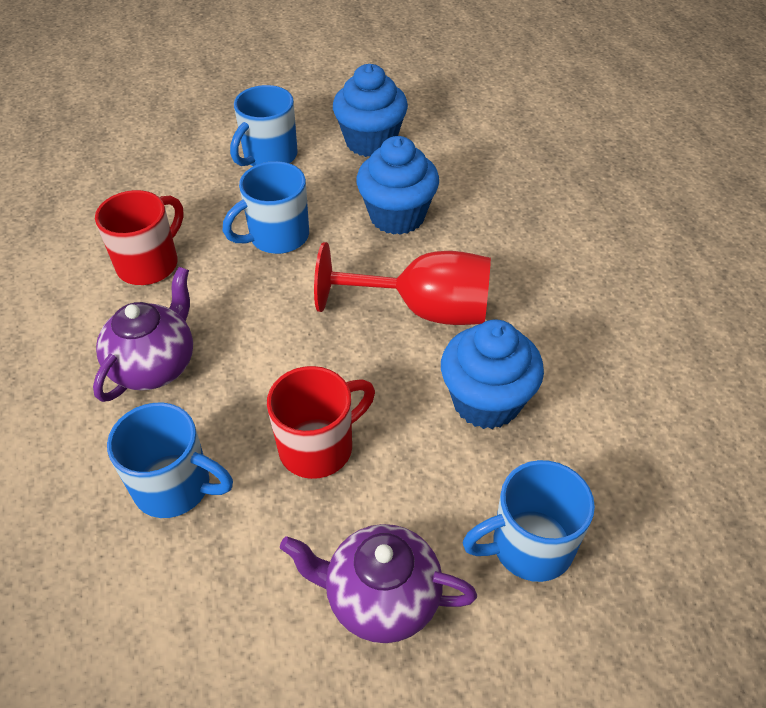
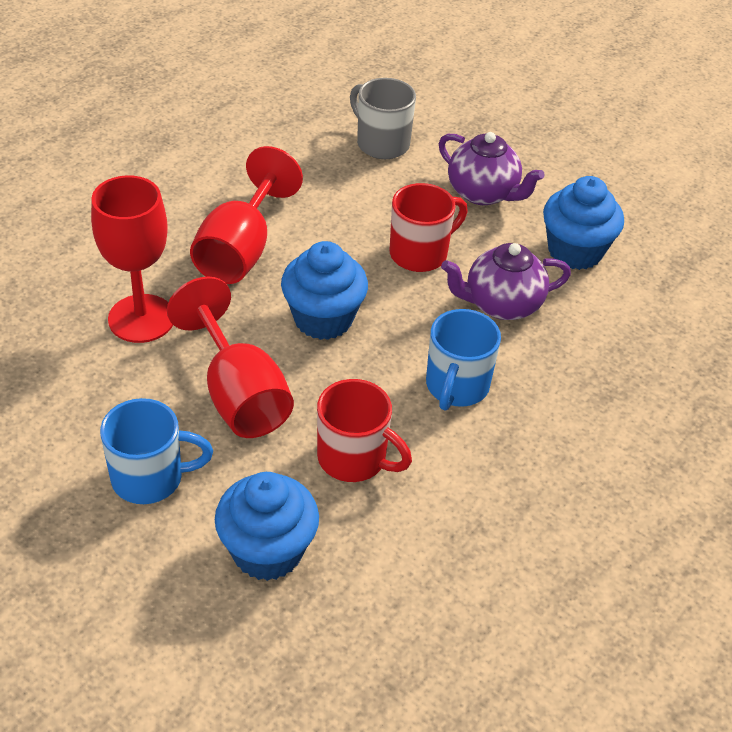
blue mug: [107,403,233,518] [222,161,309,254] [230,85,298,166] [463,460,595,582] = 4 -> [100,398,213,504] [426,309,501,411] = 2
grey mug: none = 0 -> [350,78,416,159] = 1
red goblet: [314,242,491,325] = 1 -> [91,175,173,343] [167,276,294,438] [190,146,303,284] = 3

